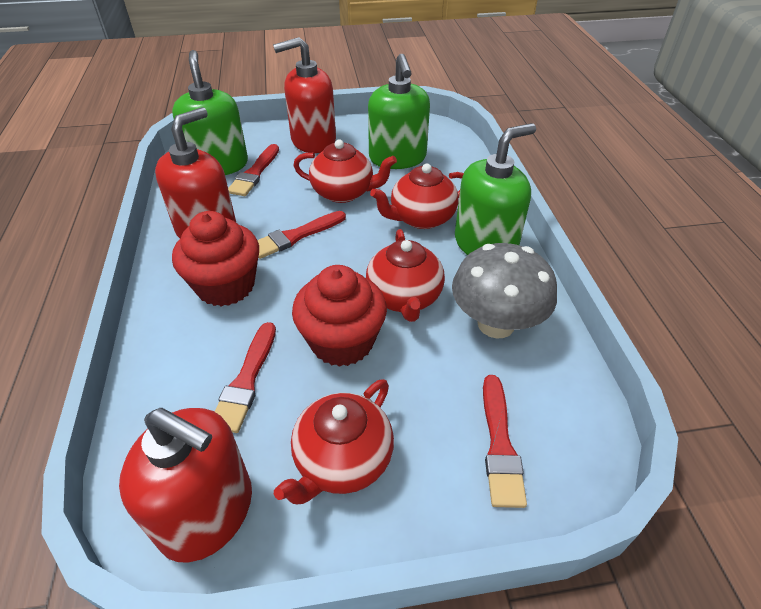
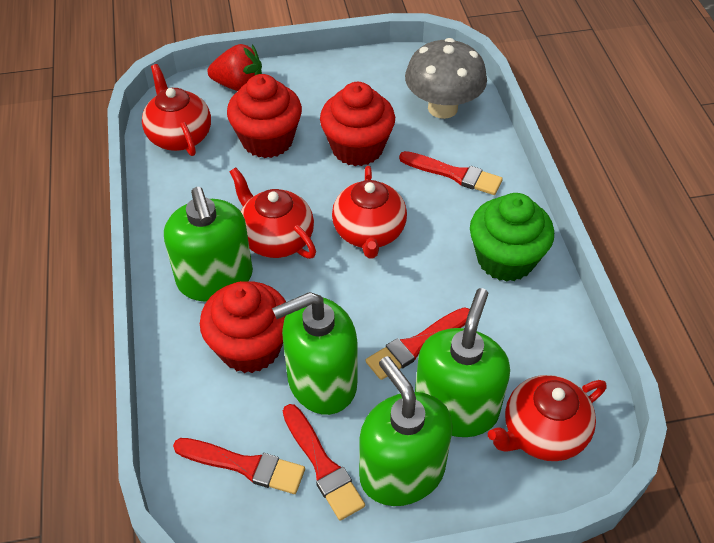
green cupcake: none = 0 -> [470,193,554,282] = 1
green soap dispenser: [172,50,248,175] [368,54,430,169] [455,123,536,255] = 3 -> [164,187,253,302] [272,292,357,415] [359,356,453,506] [415,288,510,437] = 4
red cupcake: [172,211,259,306] [292,265,387,367] = 2 -> [200,281,286,373] [227,74,302,158] [320,82,395,166] = 3
red soap dispenser: [119,408,252,563] [155,107,236,238] [273,37,336,153] = 3 -> none = 0
red strawberry: none = 0 -> [208,44,262,91] = 1

